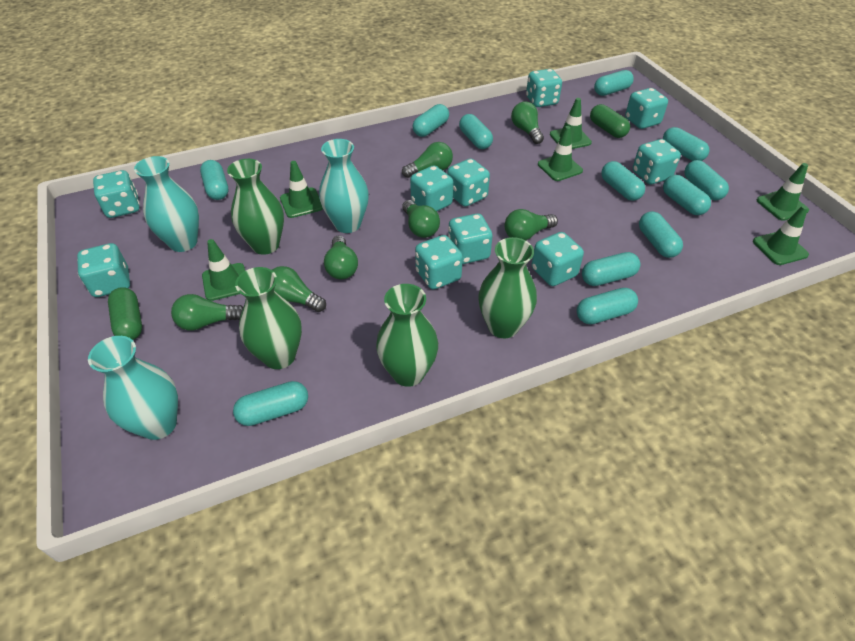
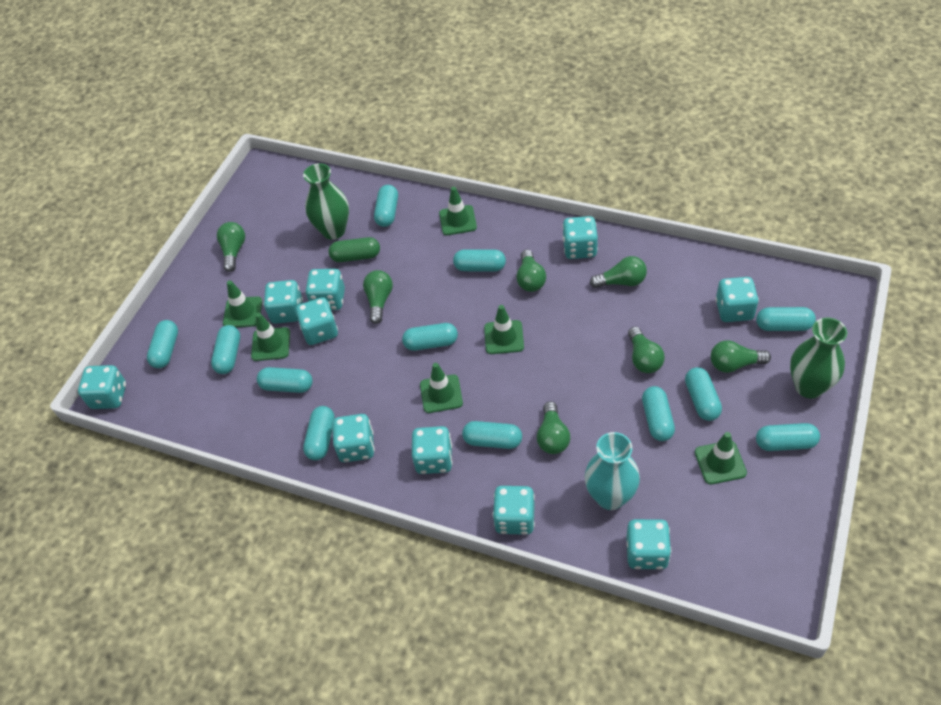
green capsule: [108,287,142,340] [590,104,630,138] = 2 -> [329,237,380,262] = 1
green vase: [227,159,284,255] [235,267,302,369] [376,284,438,387] [478,237,537,339] = 4 -> [303,163,349,240] [790,318,847,398] = 2
turquoise vase: [88,336,178,440] [134,156,199,252] [319,139,369,233] = 3 -> [585,432,640,510] = 1

